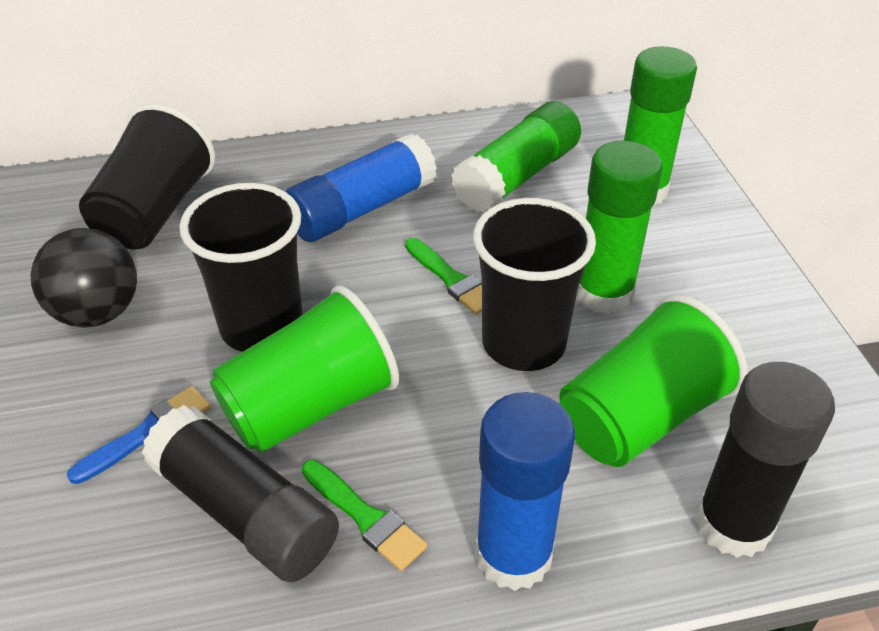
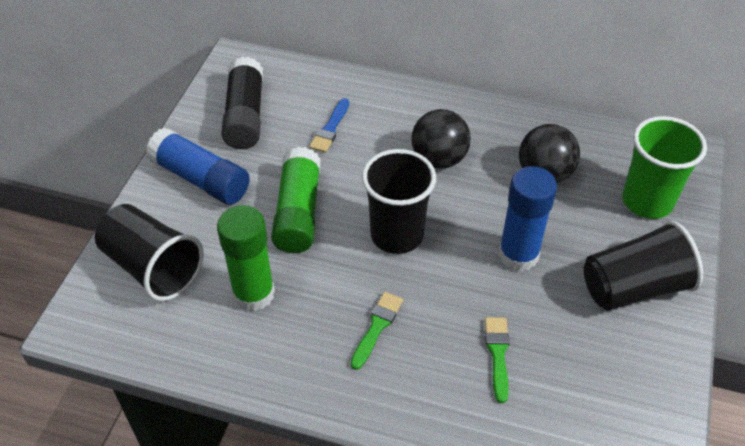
black ball: [30,228,137,328] = 1 -> [411,109,471,169] [519,124,580,183] = 2
black glue stick: [141,405,339,582] [695,362,835,558] = 2 -> [221,57,263,149] = 1
green cup: [210,285,399,453] [559,294,747,467] = 2 -> [622,116,707,219] = 1
green glue stick: [451,101,581,213] [577,140,662,314] [624,46,697,206] = 3 -> [217,205,275,311] [271,147,321,253] = 2

